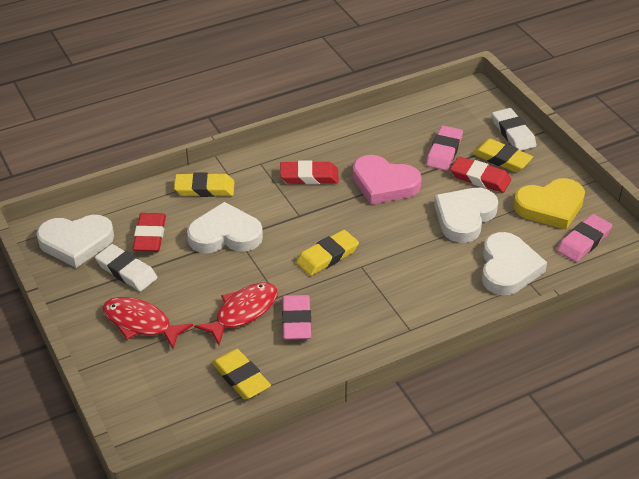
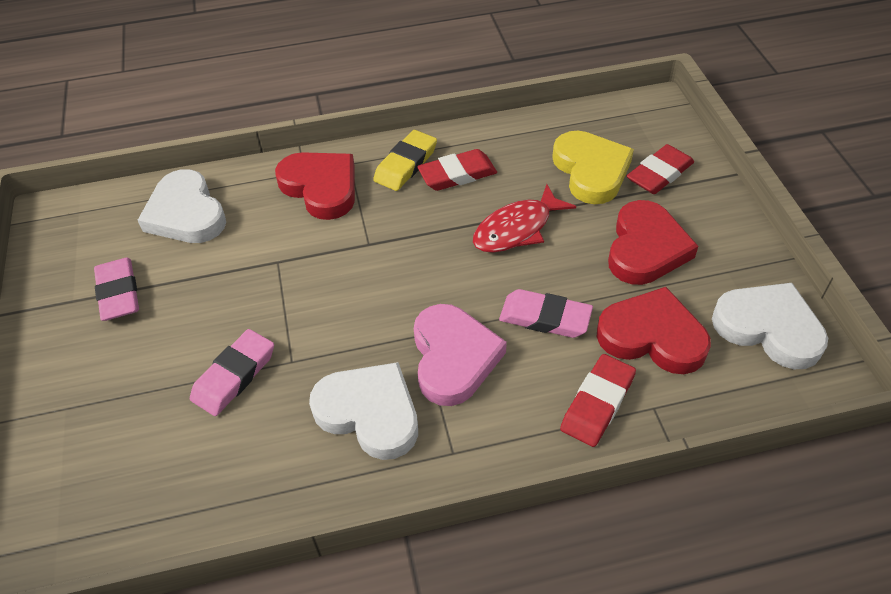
red fish: [103,297,193,349] [194,282,277,345] = 2 -> [473,184,576,253] = 1
red heart: none = 0 -> [275,152,355,220] [597,287,711,374] [608,200,698,285] = 3
white eraser: [95,244,157,291] [492,108,536,151] = 2 -> none = 0
white heart: [36,215,114,268] [187,202,263,253] [434,188,498,243] [482,232,547,295] = 4 -> [138,169,226,243] [309,362,418,460] [712,283,828,369] = 3
yellow eraser: [174,173,234,197] [212,349,271,400] [296,230,359,276] [472,139,533,172] = 4 -> [373,130,437,191] = 1

